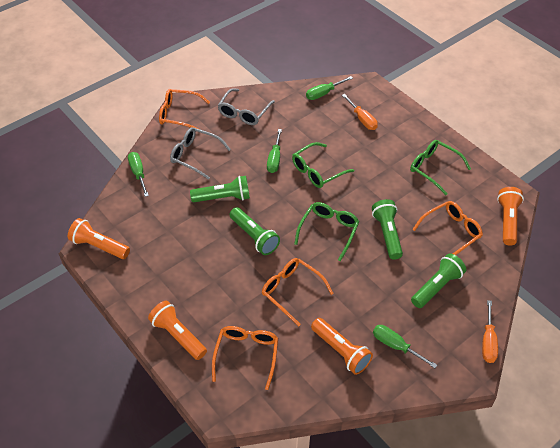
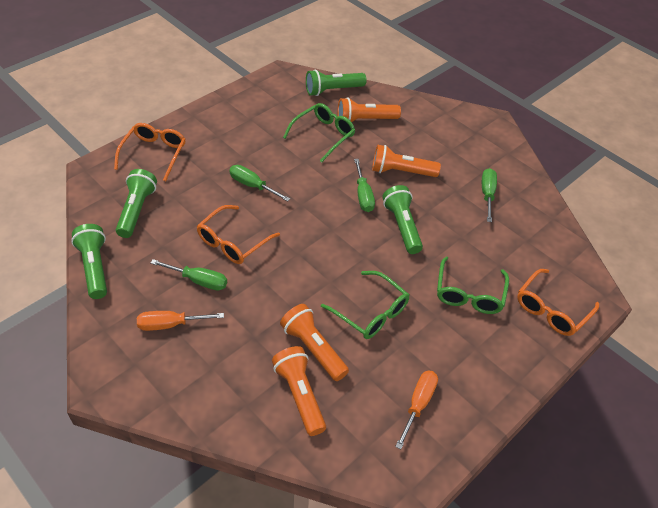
grey glasses: [170,127,231,180] [217,88,275,125] = 2 -> none = 0
orange glasses: [159,89,210,130] [212,326,278,390] [262,258,334,326] [412,201,483,255] = 4 -> [114,123,186,181] [197,205,280,264] [517,269,599,336] = 3

